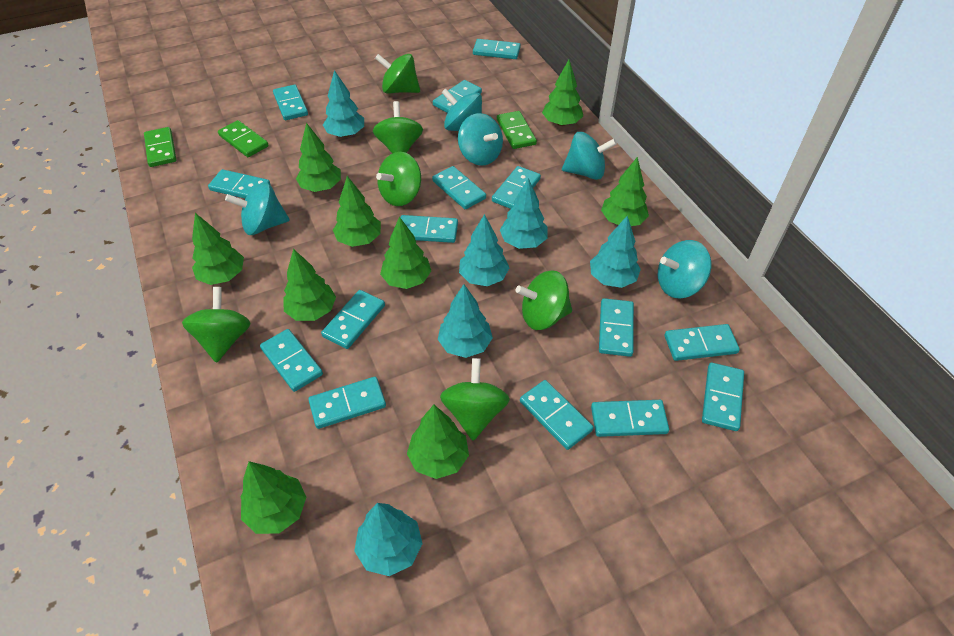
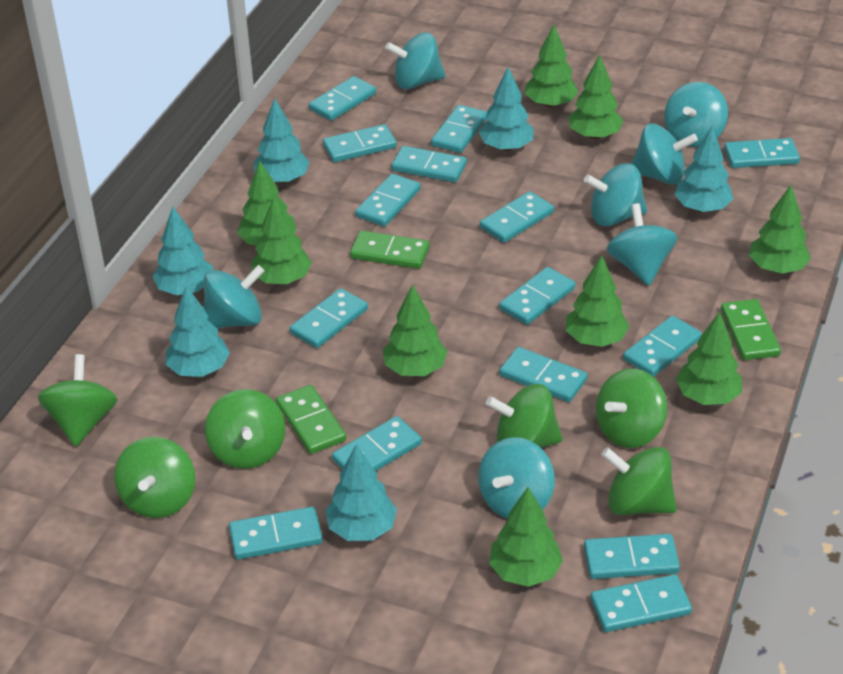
turquoise spinning top: [225,182,290,235] [441,88,482,131] [458,113,503,166] [562,132,617,180] [658,240,711,298] = 5 -> [204,265,264,328] [385,32,445,89] [478,437,555,519] [584,163,647,226] [607,203,678,286] [631,124,698,185] [664,82,728,147] = 7

